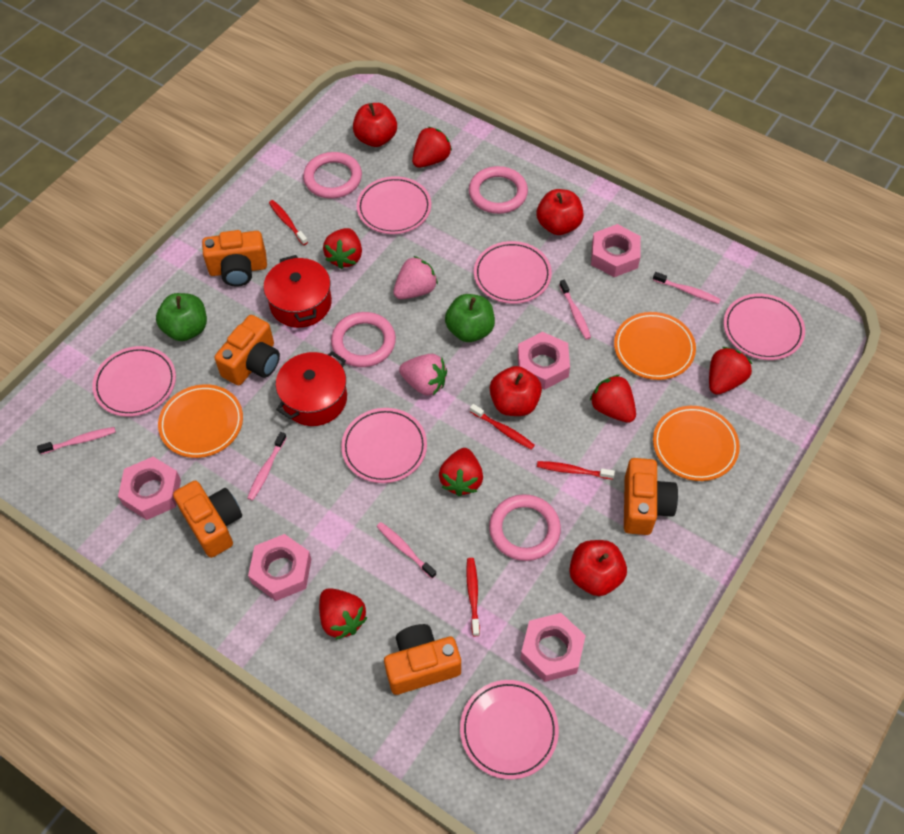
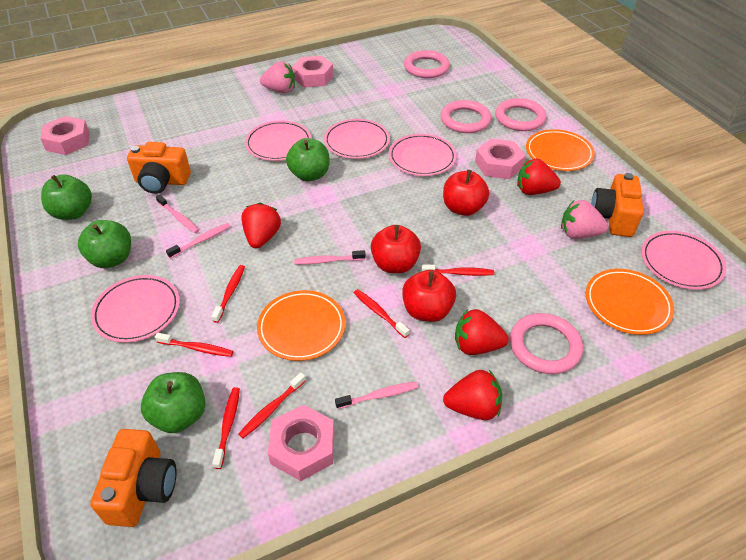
green apple: [156,293,207,341] [445,294,495,342] = 2 -> [41,174,92,220] [78,220,131,268] [141,372,205,433] [286,138,329,182] = 4
orange camera: [173,481,242,558] [202,230,267,287] [214,315,280,386] [384,624,461,695] [624,458,678,535] = 5 -> [90,429,177,527] [127,142,191,194] [591,173,644,237] = 3
pink nut: [118,457,181,520] [248,534,311,601] [517,332,570,390] [520,613,586,682] [591,224,641,277] = 5 -> [40,116,90,155] [268,405,334,481] [292,56,334,88] [475,139,526,179] = 4
pink plate: [92,346,176,417] [341,408,427,483] [357,176,431,234] [460,680,559,779] [474,241,552,304] [724,294,805,360] = 6 -> [91,275,180,343] [245,121,312,161] [324,119,390,159] [389,134,457,176] [641,231,726,290] = 5
pink toothbrush: [37,427,116,454] [247,432,287,501] [377,522,436,579] [559,280,591,340] [653,272,721,304] = 5 -> [156,195,199,233] [166,223,230,259] [294,250,366,264] [335,381,418,409] = 4
red apple: [353,103,397,147] [490,366,542,416] [537,189,584,235] [569,540,627,596] = 4 -> [371,225,421,273] [402,270,456,322] [443,170,489,216] = 3
red pot: [263,255,332,328] [276,351,347,426] = 2 -> none = 0
red strawberry: [319,588,367,640] [323,228,362,269] [412,127,452,168] [439,448,483,496] [590,375,636,423] [709,347,752,395] = 6 -> [241,203,281,248] [443,370,502,420] [455,309,509,355] [517,159,561,195] = 4
red toothbrush: [269,200,308,245] [466,558,480,636] [470,404,535,450] [537,461,615,479] = 4 -> [155,333,233,357] [211,265,245,323] [212,387,240,469] [239,373,306,438] [354,289,410,338] [421,264,494,276] = 6

